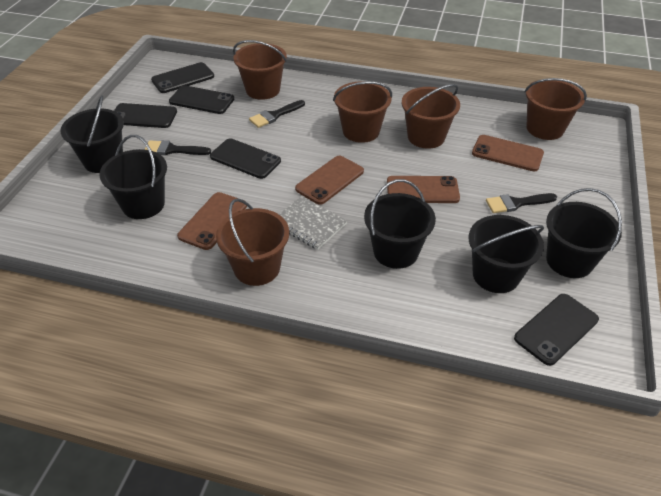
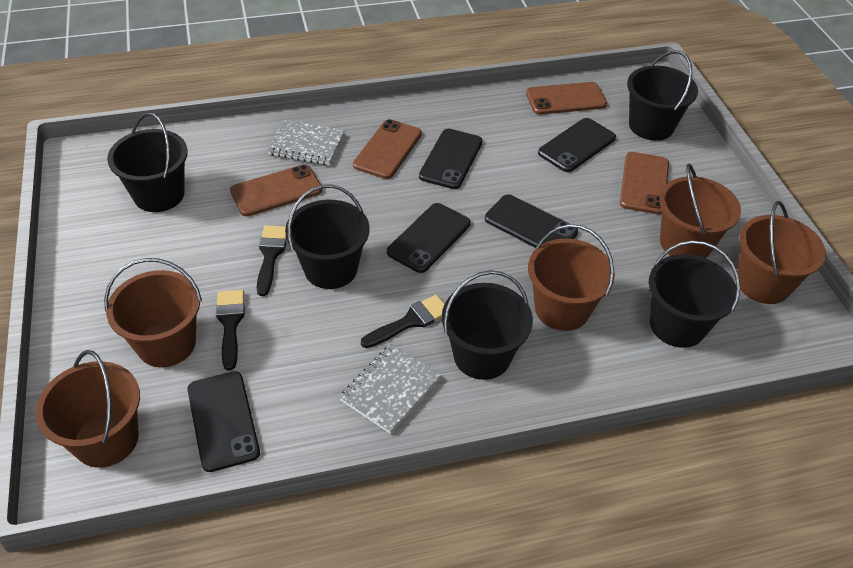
grey notebook: [279,196,347,250] = 1 -> [267,120,345,165] [339,344,441,434] = 2

